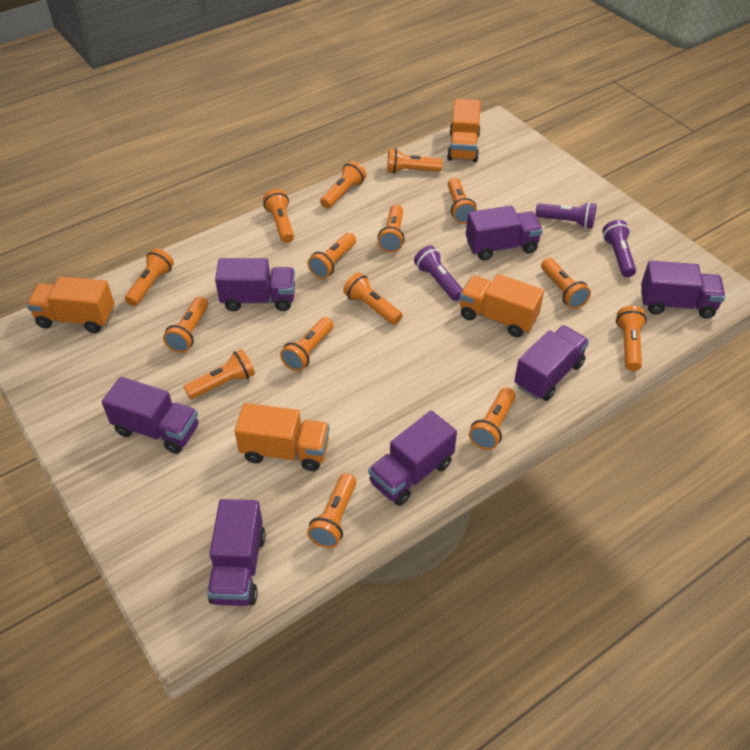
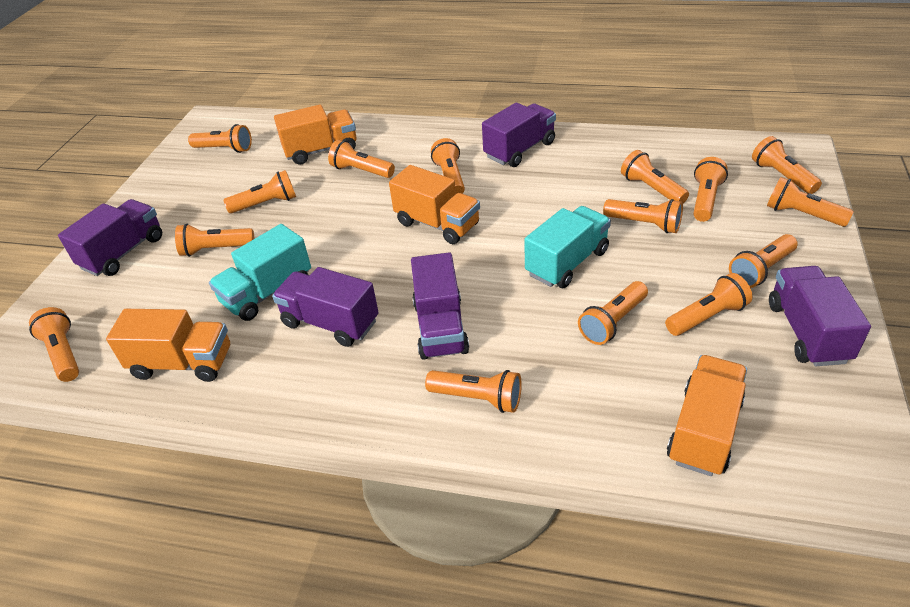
purple flashlight: [414,246,463,301] [535,202,596,229] [602,220,636,277] = 3 -> none = 0
purple truck: [102,377,198,454] [207,499,266,606] [215,258,295,311] [368,410,457,506] [466,206,543,261] [514,325,589,401] [641,261,725,318] = 7 -> [58,199,162,276] [272,267,379,347] [411,252,469,360] [482,103,556,167] [769,266,871,366] = 5
turquoise truck: none = 0 -> [209,224,311,321] [525,206,611,288] = 2

